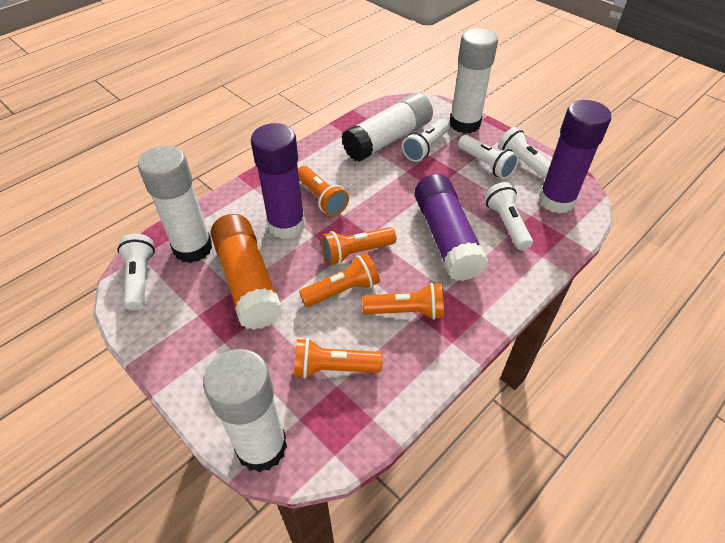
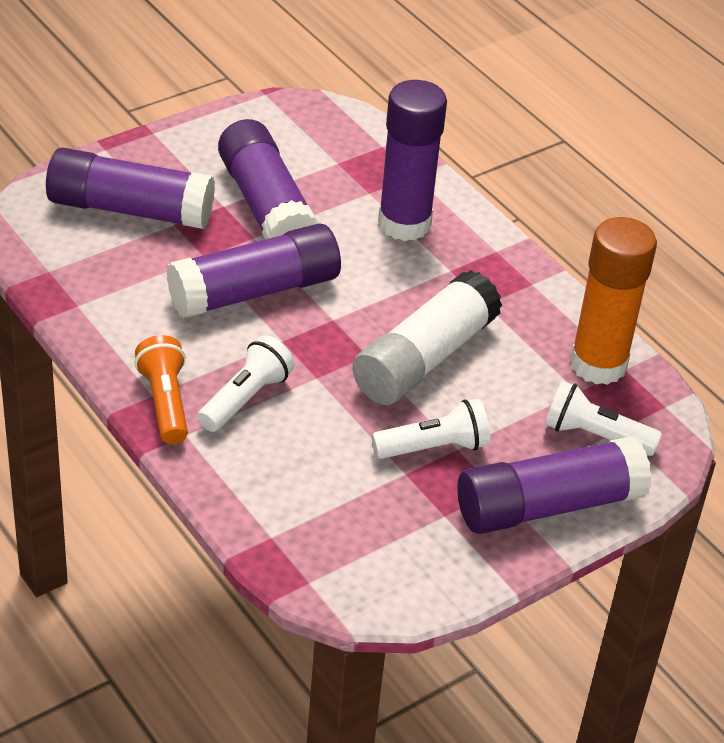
orange flashlight: [294,338,383,379] [298,166,349,216] [299,253,380,307] [321,227,396,265] [362,282,444,320] = 5 -> [135,335,188,444] = 1
purple glue stick: [251,123,305,239] [415,174,488,281] [539,100,611,214] = 3 -> [46,148,215,229] [166,223,341,319] [218,119,319,240] [378,80,447,241] [457,436,652,534] = 5
white flashlight: [118,234,155,310] [402,119,450,162] [458,135,519,179] [484,182,533,250] [498,127,551,179] = 5 -> [198,335,295,432] [371,399,490,459] [545,381,662,456] = 3
white glue stick: [138,145,212,263] [203,349,287,472] [342,93,433,162] [449,28,498,133] = 4 -> [352,270,502,405] = 1

